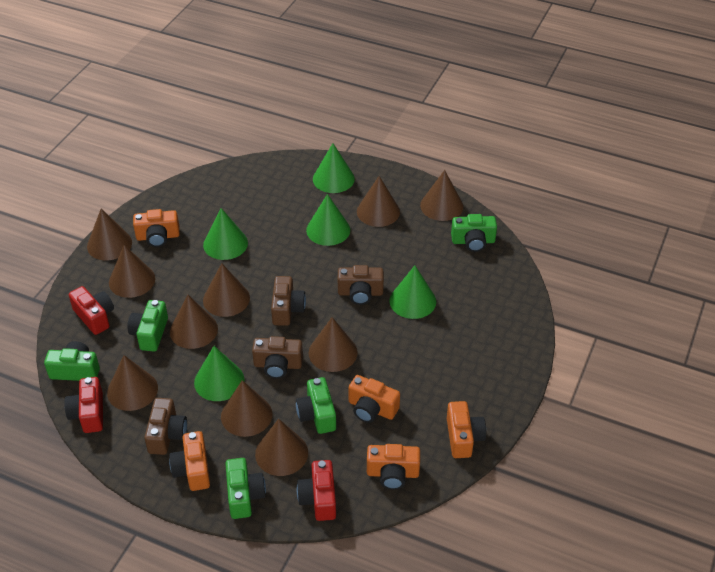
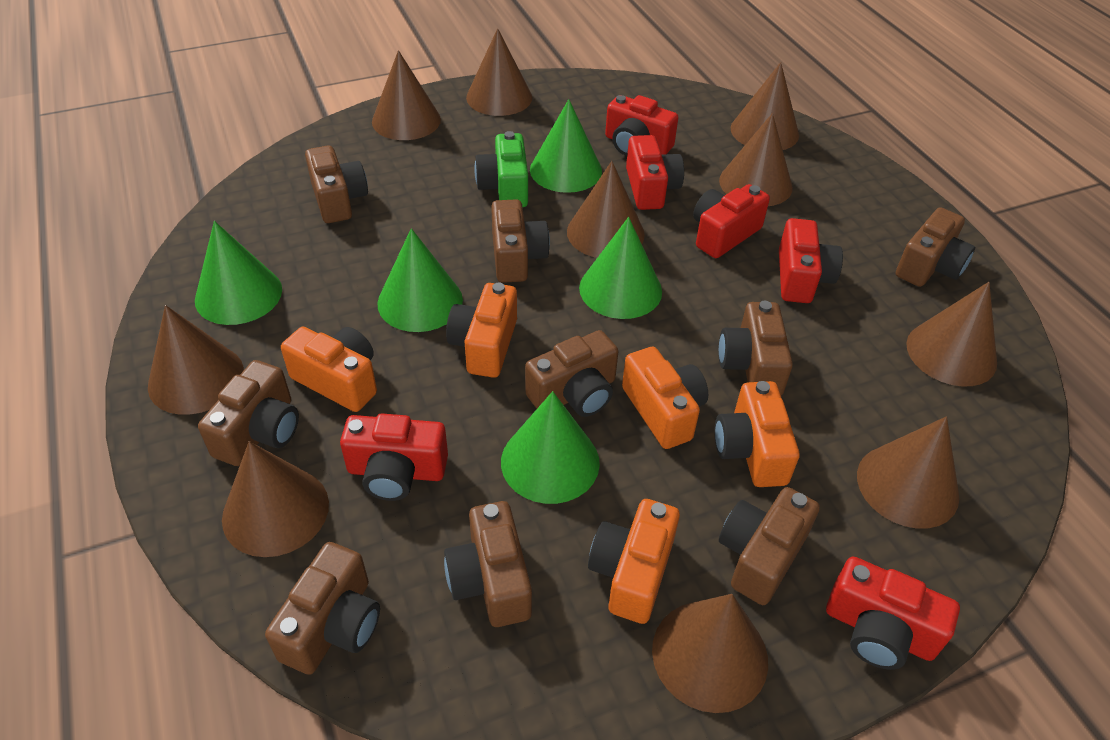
brown camera: [144,398,187,455] [252,336,303,379] [271,276,306,326] [338,265,384,305] = 4 -> [198,360,299,466] [265,542,380,675] [305,146,368,223] [444,501,532,627] [491,199,550,283] [525,330,618,417] [718,301,793,395] [719,487,820,605] [896,207,975,287] = 9
green camera: [44,341,100,381] [127,300,168,352] [225,458,266,519] [296,377,336,434] [451,214,497,252] = 5 -> [474,131,528,207] = 1
red camera: [64,377,103,433] [69,286,114,335] [297,460,336,521] = 3 -> [340,413,448,501] [605,95,678,156] [626,135,684,210] [693,184,770,258] [779,218,843,303] [826,557,960,670] = 6

